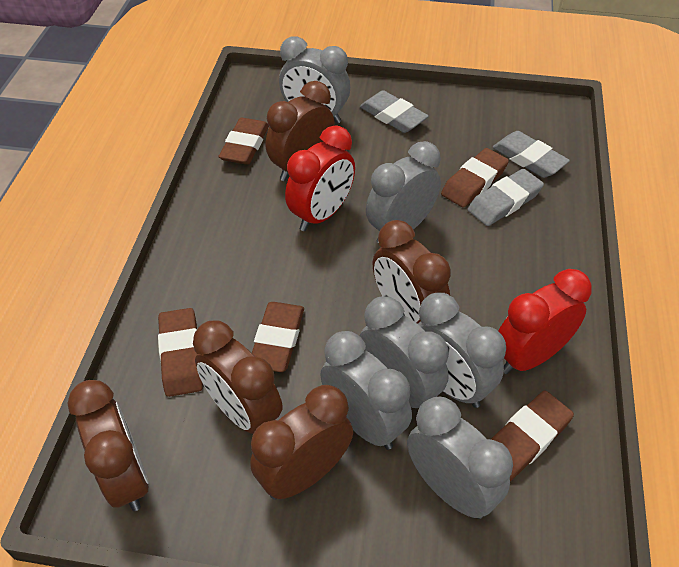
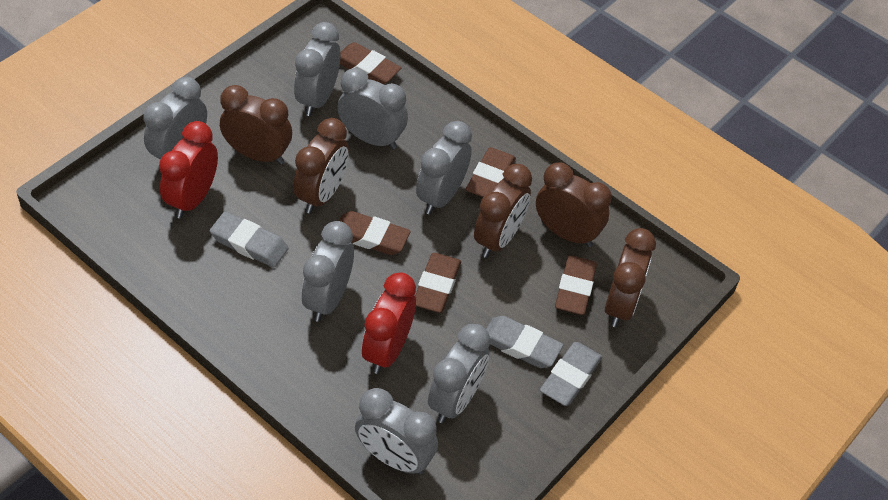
grey clock: [279,36,350,124] [320,331,412,450] [359,296,449,408] [366,141,441,243] [407,397,513,519] [418,293,506,408] = 6 -> [143,77,207,159] [294,22,340,116] [302,221,354,322] [337,68,408,150] [355,388,438,475] [416,121,472,215] [428,324,490,423] = 7

